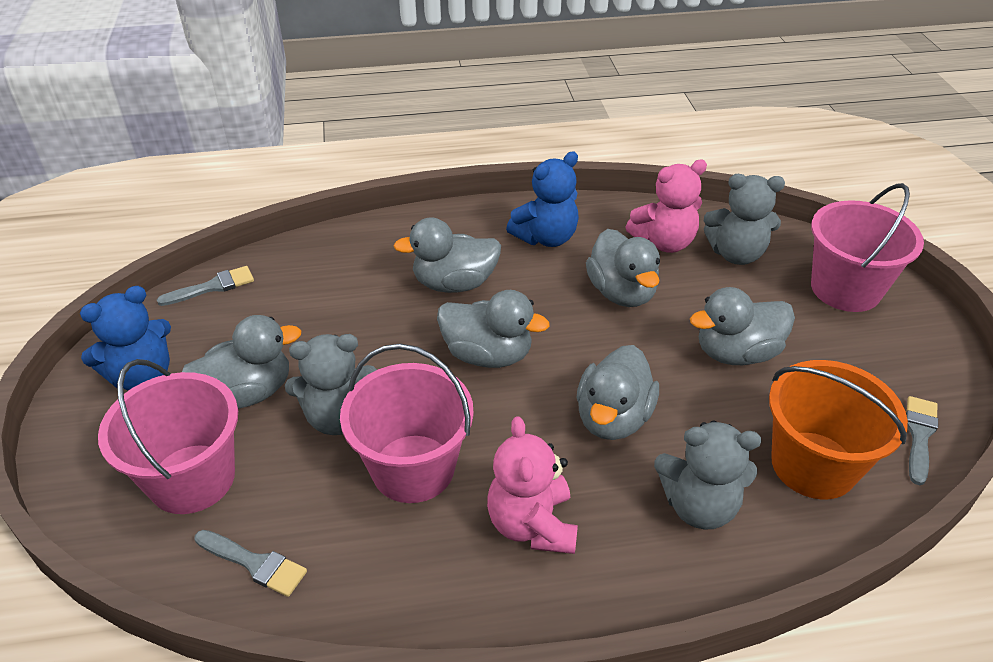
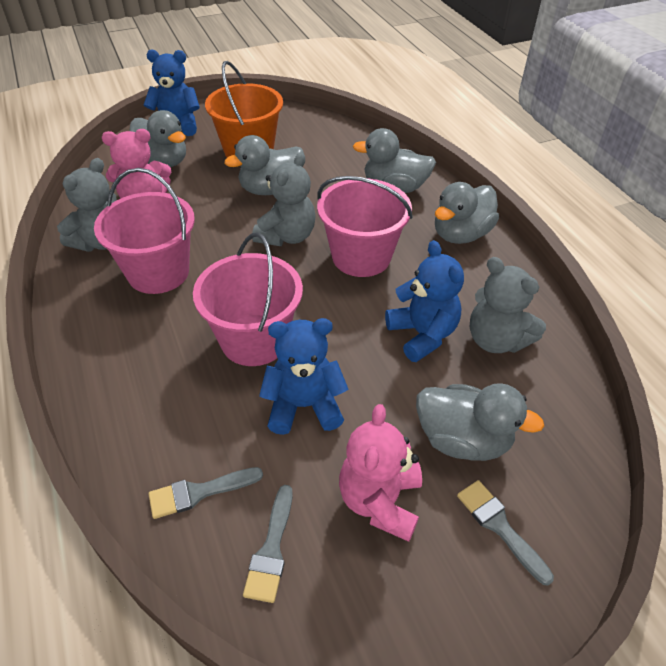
blue teddy bear: [80,286,171,391] [506,151,579,247] = 2 -> [144,50,200,136] [259,318,349,435] [385,240,464,362] = 3
grey duck: [182,315,301,409] [393,218,501,293] [437,290,550,368] [577,345,659,440] [586,229,660,307] [690,287,795,365] = 6 -> [130,110,186,167] [224,135,304,195] [353,128,436,193] [416,383,544,461] [435,182,499,244] = 5

